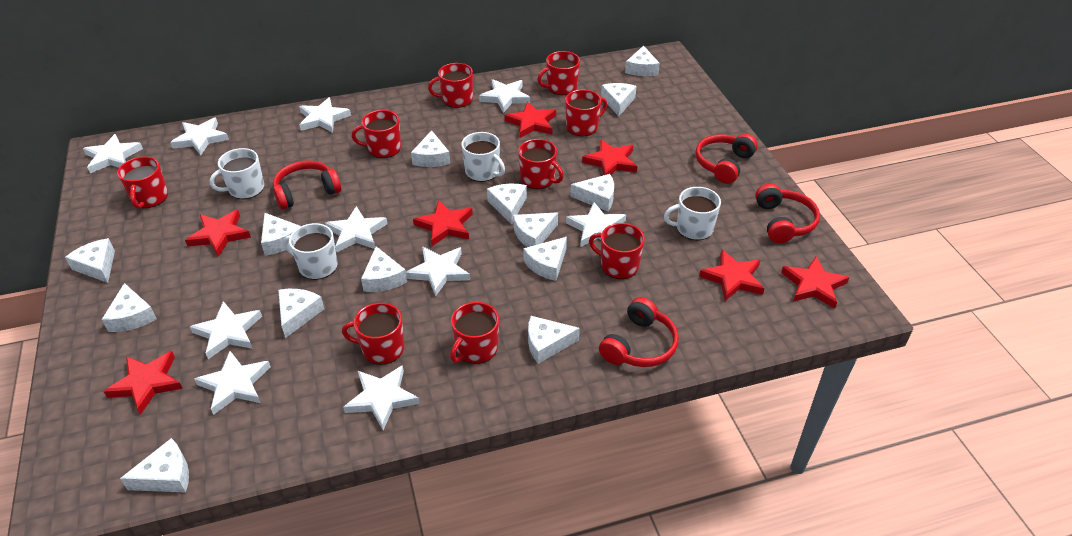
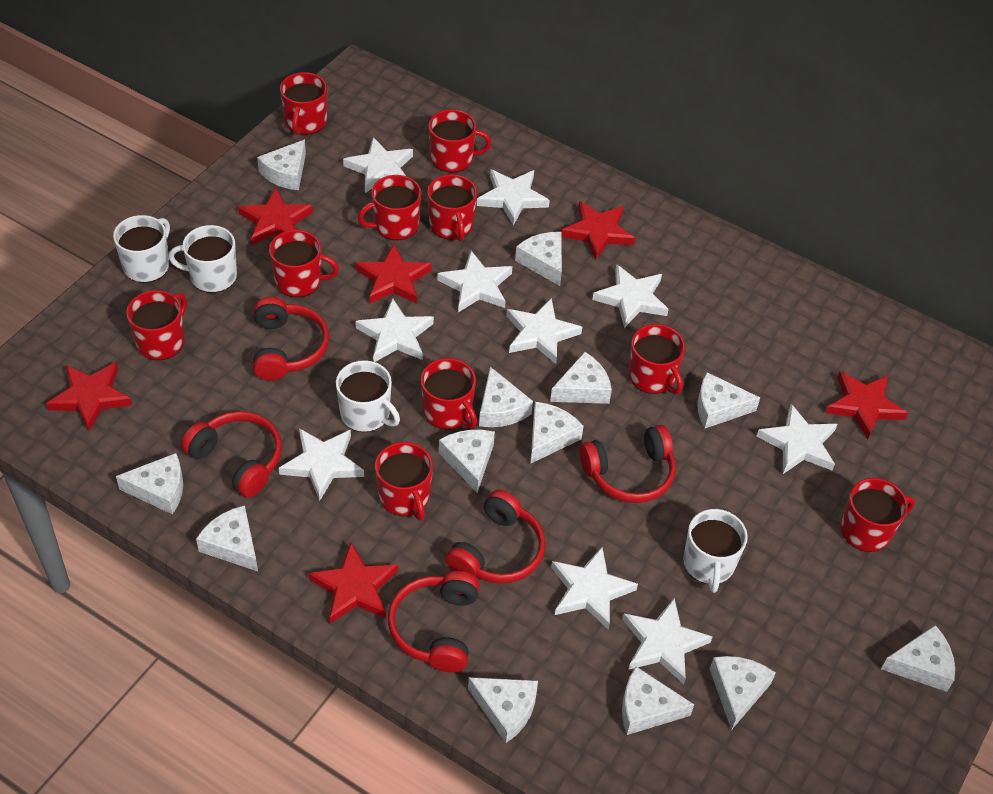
red headphones: [273,160,341,210] [599,297,679,367] [696,134,758,184] [755,184,820,243] = 4 -> [181,411,282,498] [253,297,329,381] [388,571,480,673] [445,490,546,584] [580,425,676,503] = 5
red mug: [117,157,168,209] [342,303,404,365] [352,110,401,158] [428,63,473,108] [450,302,499,364] [518,139,564,189] [537,51,580,95] [565,90,607,136] [589,223,645,279] = 9 -> [126,290,187,360] [269,230,339,297] [280,72,327,135] [358,175,421,240] [375,442,433,520] [421,358,477,430] [427,174,477,241] [429,109,492,173] [628,324,685,394] [841,478,915,552] = 10
red star: [103,351,183,415] [185,210,251,257] [413,200,473,246] [505,102,556,138] [582,139,638,175] [699,250,765,301] [781,256,850,309] = 7 -> [46,362,132,431] [238,188,313,245] [309,543,398,624] [356,244,432,304] [561,201,635,260] [826,371,908,439] = 6
white cheese: [65,238,115,283] [102,283,157,332] [120,438,189,493] [261,212,301,255] [278,289,324,338] [361,246,407,292] [411,130,450,167] [487,184,527,225] [513,212,558,247] [523,237,567,281] [528,316,580,364] [570,174,614,211] [601,83,637,116] [625,46,660,76] = 14 -> [116,453,183,514] [196,505,258,571] [257,139,306,190] [439,430,495,493] [468,677,538,743] [479,367,533,427] [515,232,562,286] [531,402,584,463] [550,352,612,404] [622,666,694,735] [697,372,760,428] [710,656,776,730] [881,625,955,692] = 13

